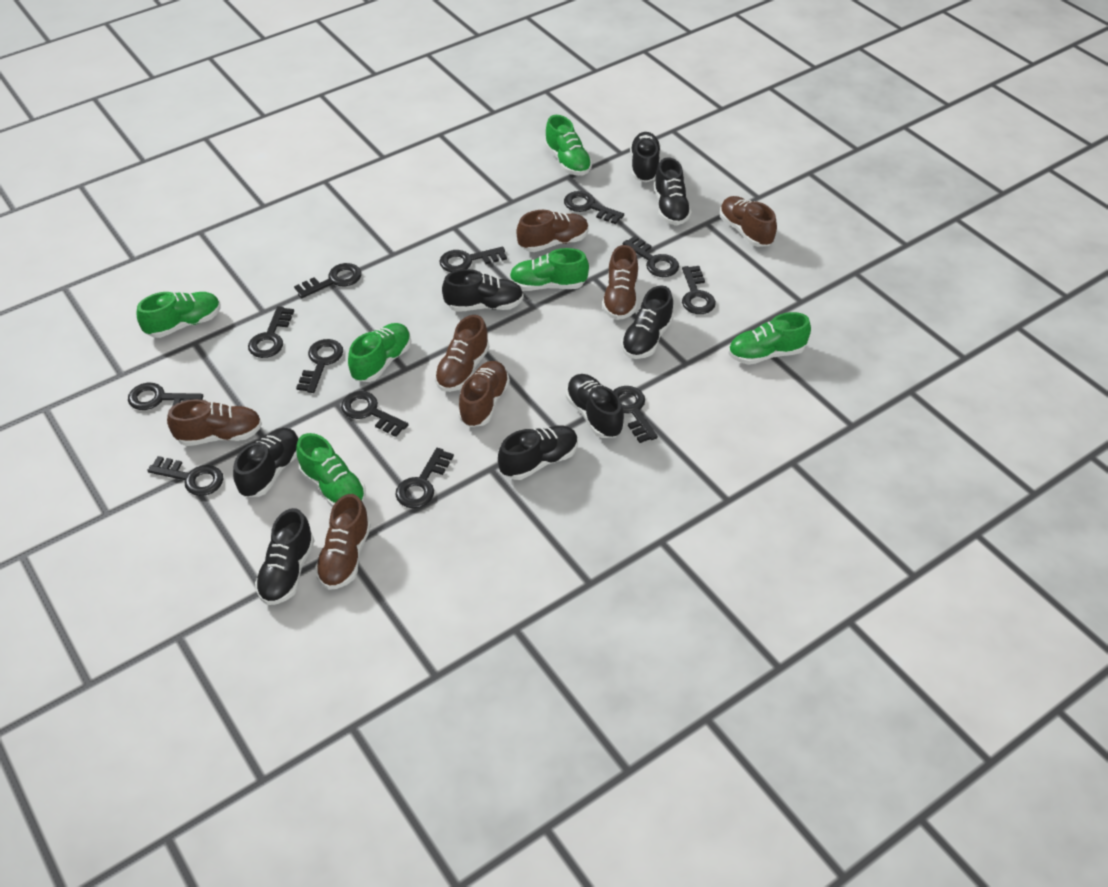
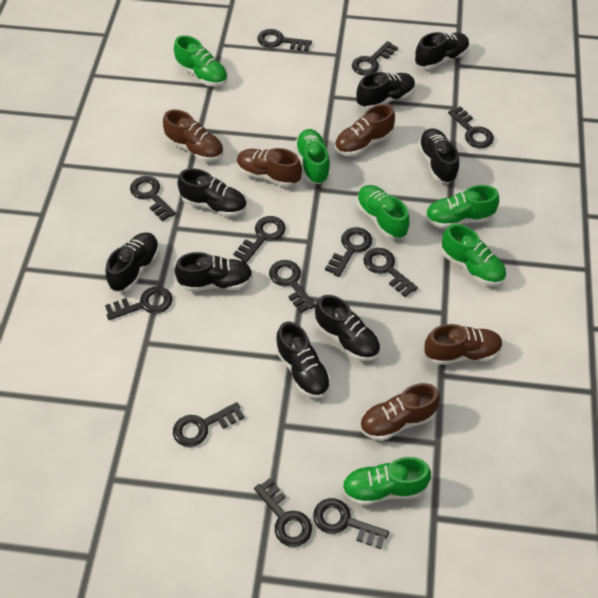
brown shoe: [167,399,262,446] [315,494,371,590] [435,315,489,392] [458,361,510,427] [516,210,589,252] [602,245,638,320] [720,196,777,247] = 7 -> [163,110,223,162] [237,148,302,187] [335,104,395,156] [360,383,440,441] [424,324,503,365] = 5

